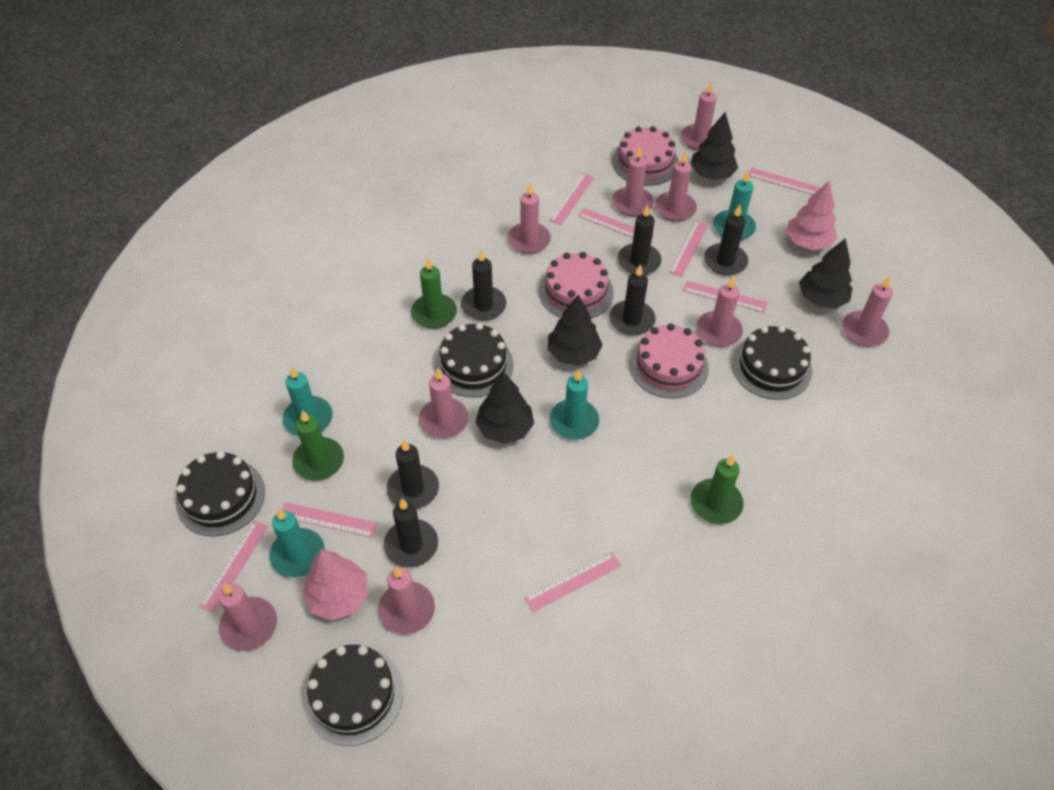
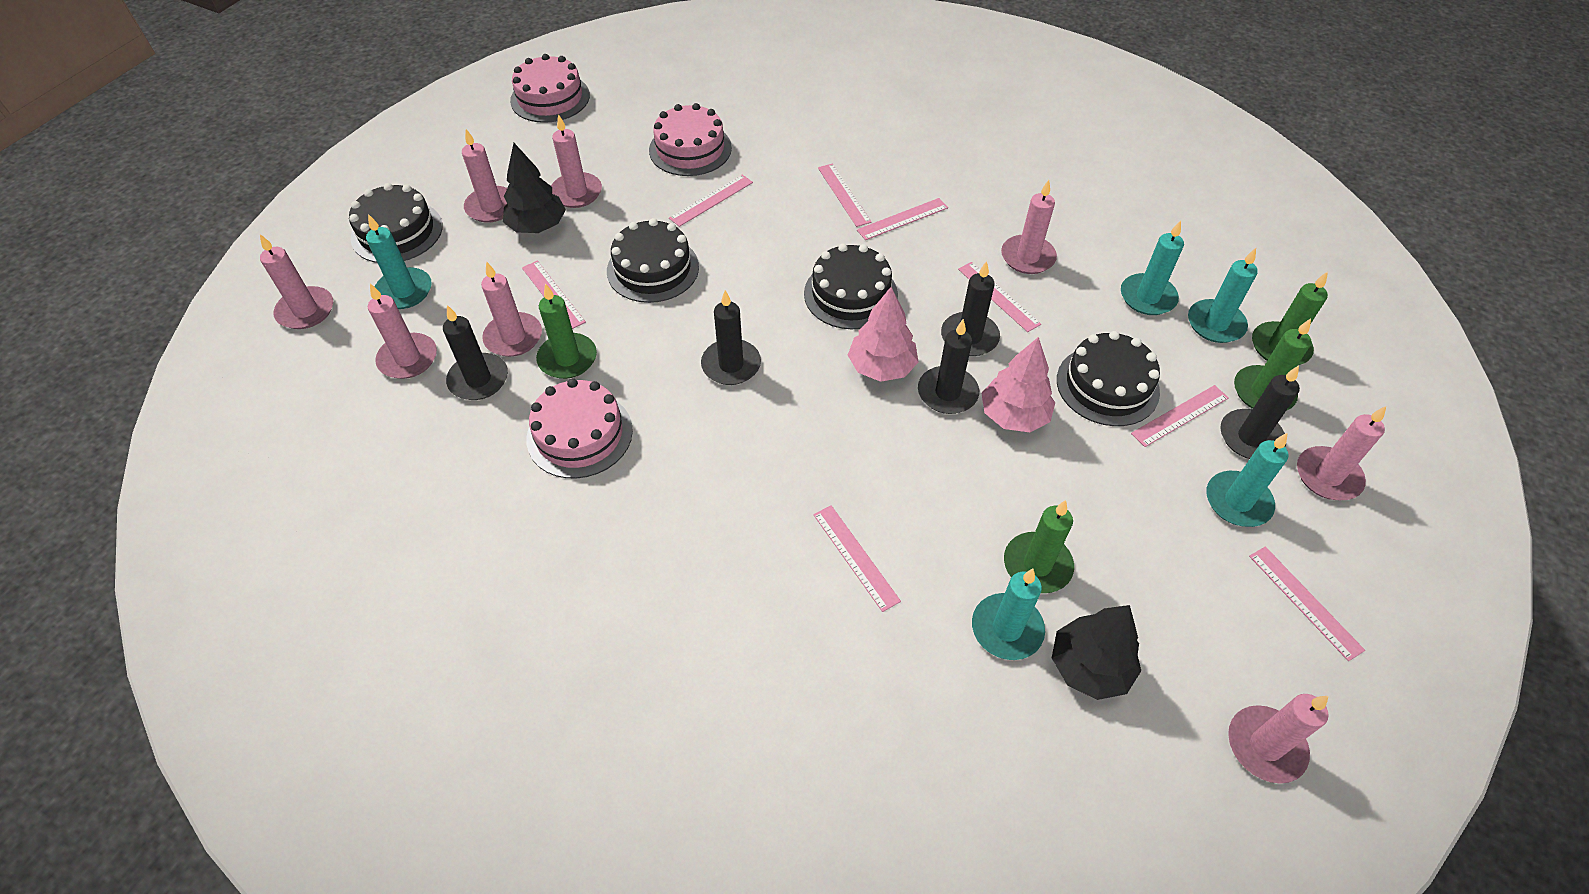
black candle: [384,499,438,568] [387,439,439,509] [461,250,507,321] [610,264,656,336] [618,204,662,275] [704,205,748,276] = 6 -> [443,305,508,400] [701,290,761,385] [918,319,979,414] [941,261,1000,356] [1220,365,1300,459] = 5
black tree: [475,372,534,444] [548,295,603,366] [691,112,738,180] [799,238,853,309] = 4 -> [503,143,566,233] [1052,605,1141,700] = 2
green candle: [292,410,344,481] [411,258,457,329] [691,455,744,524] = 3 -> [536,283,597,379] [1004,500,1074,593] [1234,318,1311,411] [1252,271,1328,365] = 4
pink candle: [219,584,277,651] [378,567,435,635] [419,368,469,438] [508,183,551,254] [612,146,654,216] [655,151,697,222] [681,81,717,151] [696,276,743,347] [842,276,893,347] = 9 -> [260,234,333,329] [368,284,437,379] [462,129,507,222] [481,261,542,357] [551,114,602,208] [1001,180,1057,274] [1228,694,1329,784] [1297,406,1386,500] = 8
turquoise candle: [269,508,325,578] [283,366,333,436] [550,369,599,440] [713,170,756,241] = 4 -> [366,214,432,309] [972,569,1045,660] [1121,220,1184,315] [1188,248,1258,343] [1206,432,1289,527] = 5

